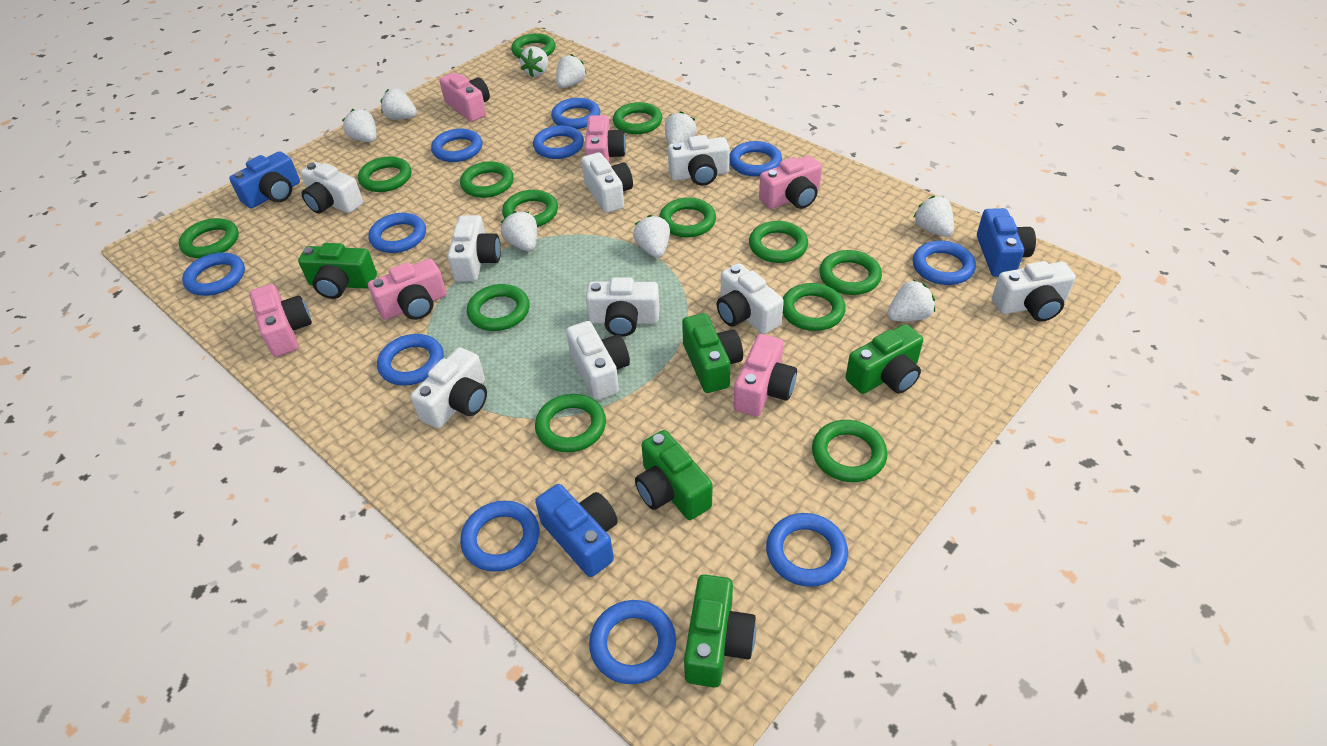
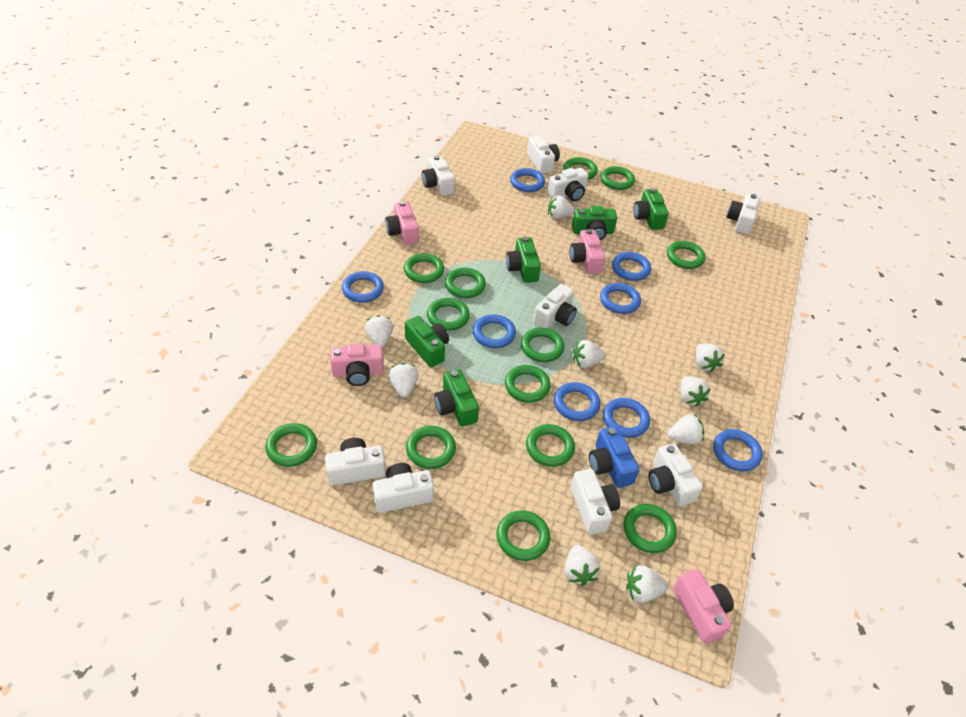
blue camera: [229,151,300,208] [535,484,618,577] [977,208,1036,277] = 3 -> [589,426,640,488] = 1
blue ring: [182,252,245,296] [368,213,426,253] [377,334,444,386] [431,128,482,162] [460,501,539,572] [533,125,584,159] [551,98,600,129] [589,600,676,684] [729,141,782,177] [766,513,848,587] [913,241,976,285] = 11 -> [342,271,384,303] [473,314,516,348] [510,168,545,192] [554,382,600,421] [600,283,641,314] [603,398,650,438] [612,252,651,281] [713,429,763,471] = 8
pink camera: [249,284,312,357] [368,259,447,320] [439,73,490,122] [584,115,626,162] [734,334,797,416] [759,156,822,209] = 6 -> [330,343,384,386] [385,201,419,245] [570,229,605,274] [673,569,734,644] = 4

